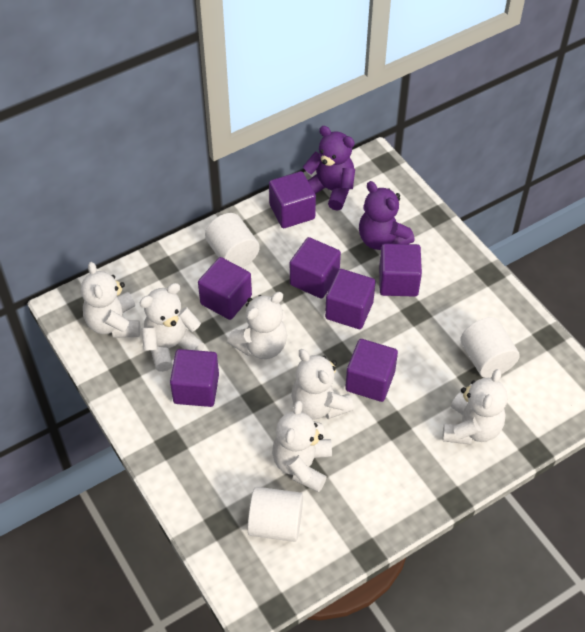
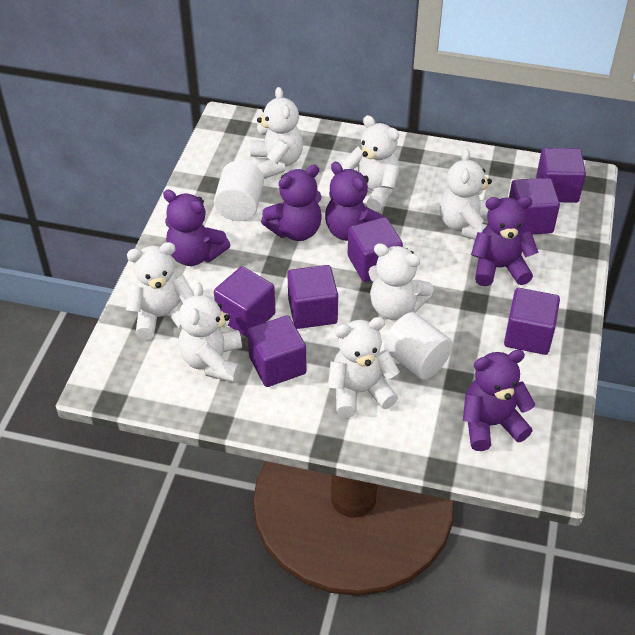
purple teddy bear: [303,126,355,211] [359,181,414,250] = 2 -> [163,189,230,266] [261,165,322,241] [325,162,383,241] [463,349,536,451] [471,196,538,286] = 5
white cylinder: [205,213,260,268] [248,487,303,542] [460,317,520,378] = 3 -> [214,160,264,221] [384,312,453,380] = 2
white teddy bear: [81,262,140,338] [139,283,205,372] [227,292,287,359] [272,401,332,492] [291,349,354,419] [442,369,507,445] = 6 -> [126,242,194,339] [179,282,242,382] [250,87,303,179] [328,317,400,417] [344,115,400,212] [368,243,433,320] [440,148,492,240] = 7

